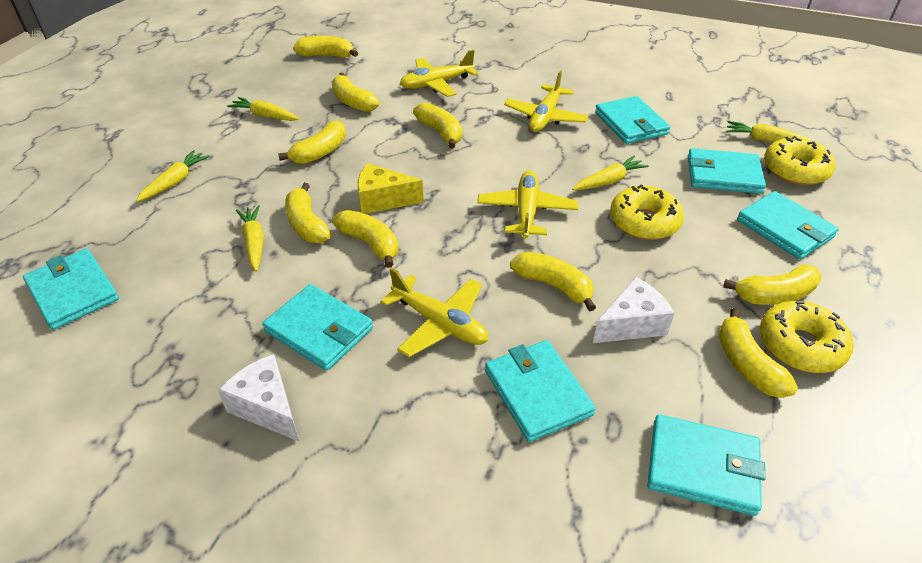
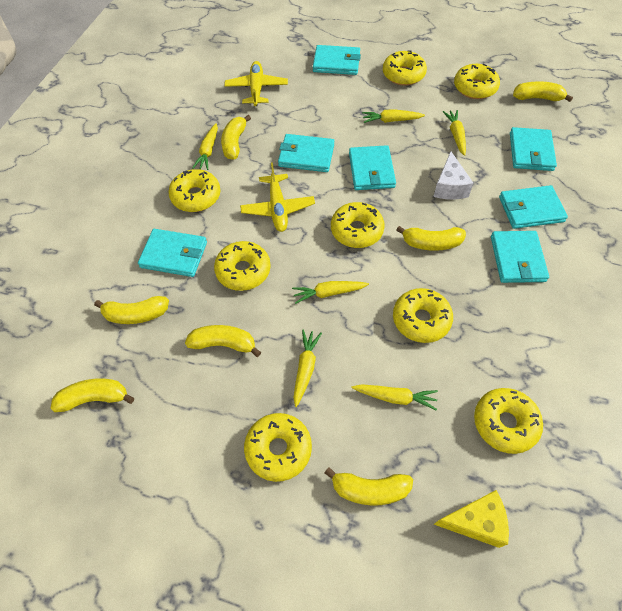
white cheese: [218,354,299,441] [593,277,675,343] = 2 -> [433,151,474,200] = 1
yellow banana: [278,120,346,164] [285,183,331,243] [293,36,358,58] [332,73,380,112] [332,210,398,268] [413,102,462,148] [510,252,596,311] [718,308,798,398] [723,264,821,305] = 9 -> [51,378,134,412] [94,296,169,324] [185,325,261,357] [221,115,251,160] [325,467,413,506] [396,226,466,251] [513,81,573,102] = 7
yellow carrot: [136,150,210,202] [227,97,299,121] [236,205,264,272] [572,155,649,190] [726,121,811,142] = 5 -> [192,123,218,170] [292,281,369,304] [293,330,322,407] [352,384,438,411] [362,109,425,123] [443,110,466,156] = 6
yellow donut: [610,184,684,240] [760,301,853,373] [764,136,835,185] = 3 -> [168,169,220,212] [214,241,271,291] [244,413,312,482] [331,202,385,248] [383,50,427,86] [393,288,453,343] [454,64,500,99] [474,388,543,454] = 8
yellow plane: [381,268,488,357] [400,50,478,97] [477,170,578,239] [504,70,588,132] = 4 -> [224,61,288,106] [240,162,315,232] = 2

